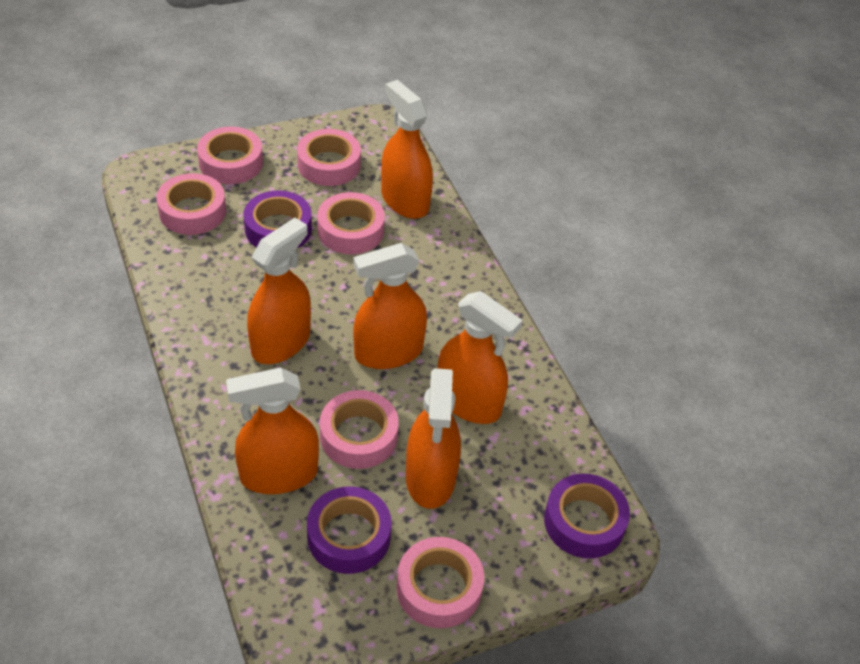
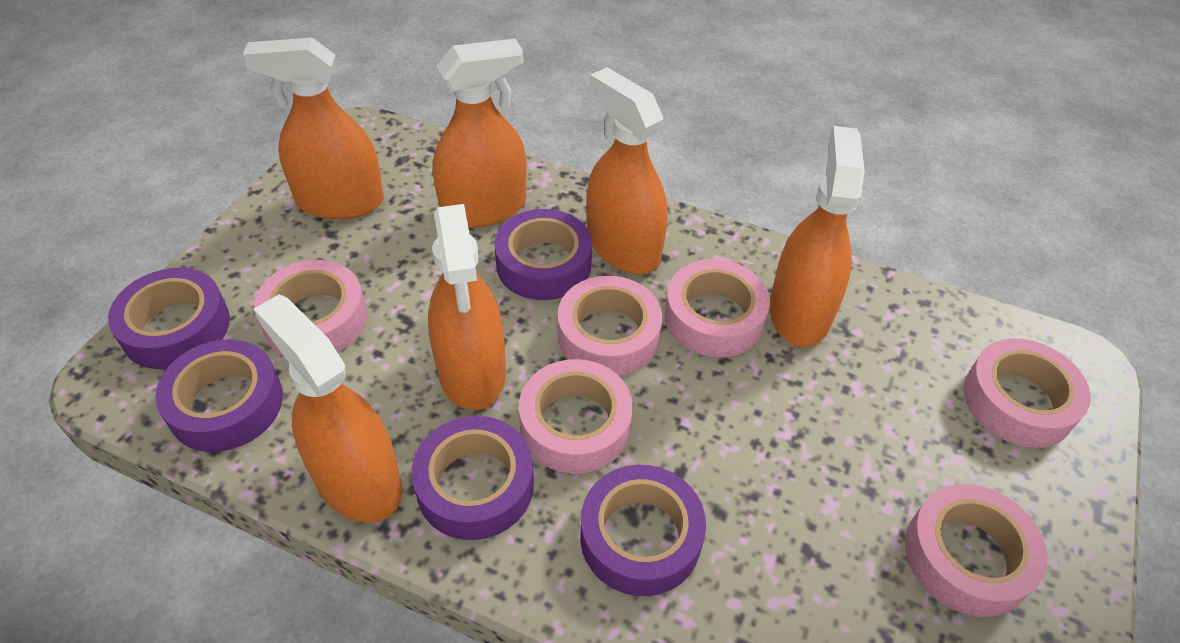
purple tape: [243,190,312,248] [307,486,392,574] [544,474,630,558] = 3 -> [108,268,230,369] [155,340,283,452] [411,416,534,540] [494,209,592,300] [580,465,706,596] = 5

